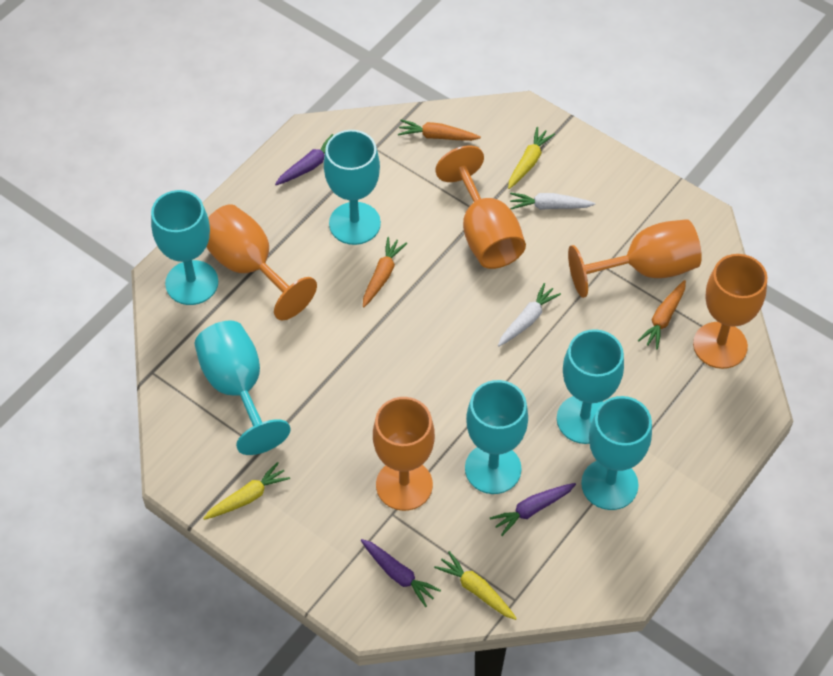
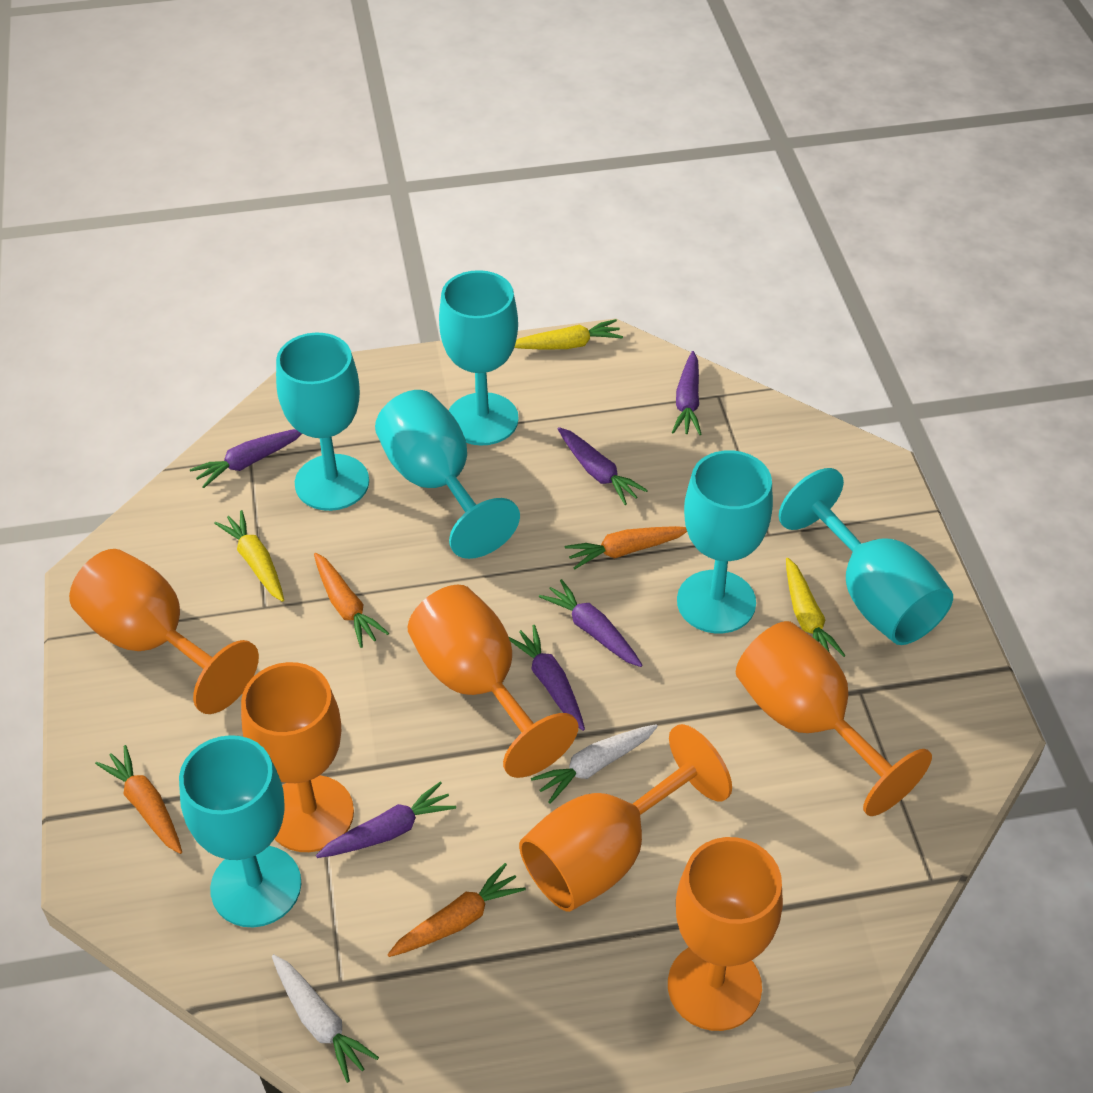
orange carrot: [363,237,407,307] [398,120,481,141] [637,280,686,350] = 3 -> [95,745,182,854] [314,553,389,648] [387,863,526,957] [565,526,687,569] = 4
orange goblet: [206,204,317,321] [373,397,435,511] [436,146,526,269] [568,219,702,298] [693,254,767,369] = 5 -> [69,549,259,714] [241,662,354,852] [407,585,578,778] [519,724,732,912] [668,837,783,1031] [736,621,932,816] = 6
purple carrot: [275,134,333,185] [360,539,441,607] [490,483,576,536] = 3 -> [190,429,302,488] [316,782,456,858] [509,625,585,731] [539,579,642,667] [558,427,648,505] [672,351,702,435] = 6

